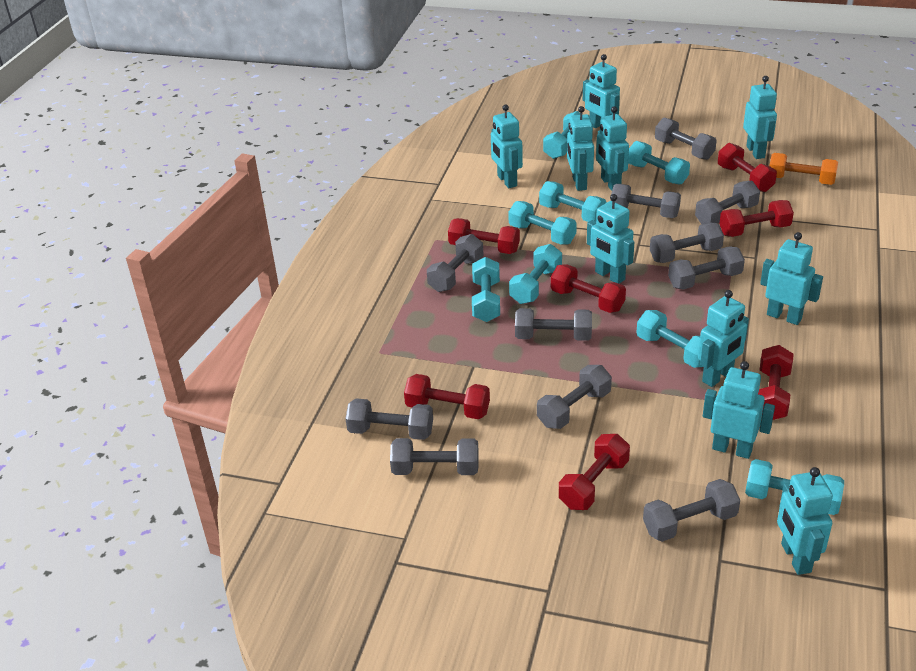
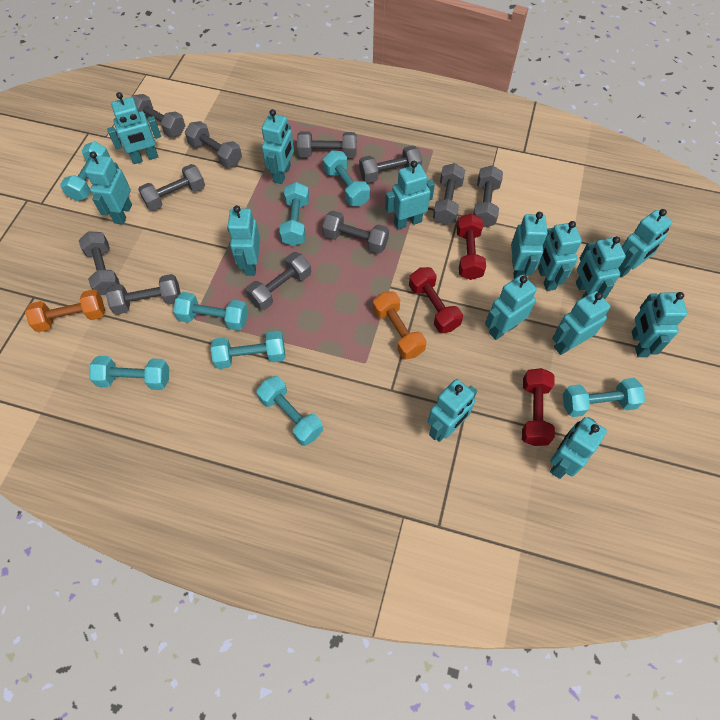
orange dumbbell: [769,153,838,185] = 1 -> [25,289,105,332] [373,291,427,359] = 2
red dumbbell: [404,374,490,419] [448,218,520,254] [551,264,626,313] [559,434,630,510] [718,143,777,192] [719,200,794,237] [758,345,794,420] = 7 -> [409,267,463,333] [457,213,486,280] [522,368,555,446] = 3
turquoise robot: [491,105,523,188] [567,106,594,191] [583,54,620,128] [587,194,634,284] [596,106,629,191] [698,290,749,387] [703,361,775,459] [743,76,777,159] [760,232,823,325] [777,467,833,575] = 10 -> [85,151,132,225] [107,92,161,164] [227,205,260,276] [262,109,294,184] [385,161,435,230] [428,379,477,442] [485,275,537,340] [511,212,548,279] [538,221,582,291] [550,417,607,479] [552,291,610,355] [576,236,626,299] [618,209,672,278] [632,292,687,357] = 14

